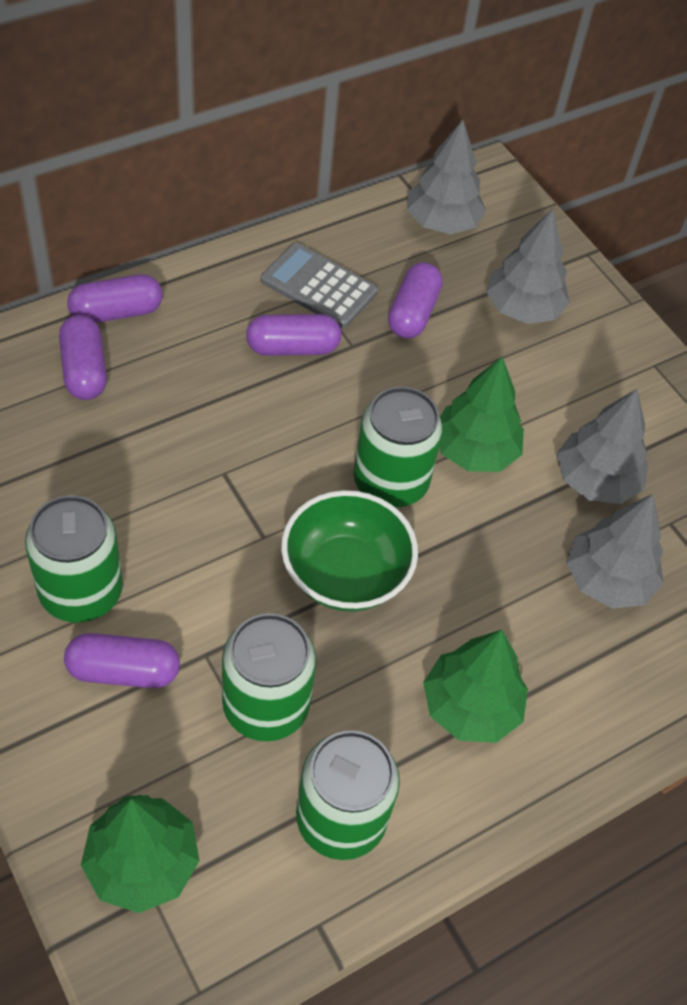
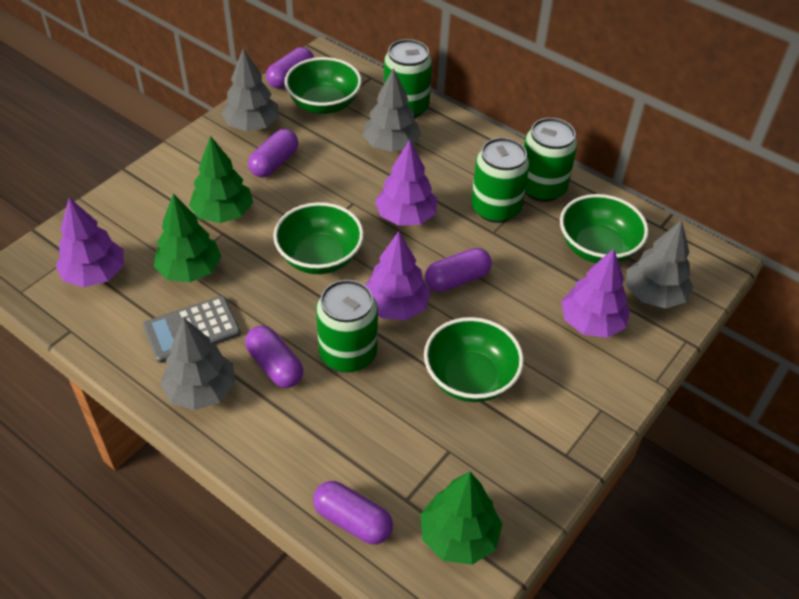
green bowl: [281,490,418,611] = 1 -> [273,202,364,274] [284,57,362,114] [424,317,524,402] [560,194,649,263] = 4
purple tree: none = 0 -> [55,198,124,287] [365,231,431,320] [375,140,437,226] [561,249,630,338] = 4

